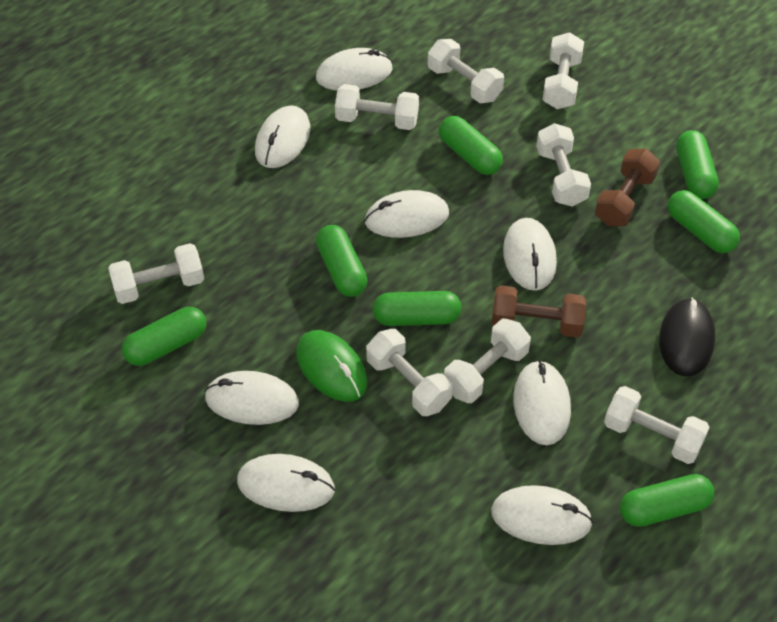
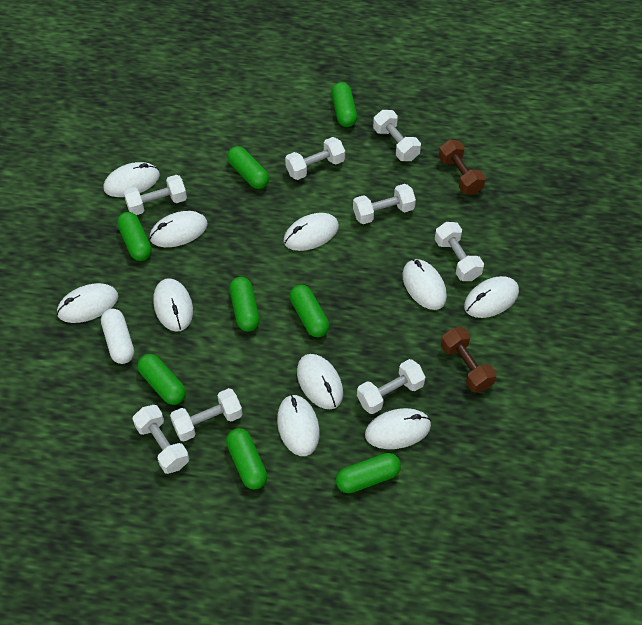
black mouse: [659,298,715,376] = 1 -> none = 0
green capsule: [122,307,206,366] [316,225,368,297] [373,291,462,326] [439,116,503,175] [620,474,714,527] [668,190,740,253] [676,130,719,199] = 7 -> [117,212,152,261] [137,354,186,405] [226,428,267,490] [227,146,269,189] [229,277,260,331] [290,285,329,337] [331,82,357,127] [336,453,401,493] = 8
green mouse: [296,330,367,402] = 1 -> none = 0
white capsule: none = 0 -> [101,309,134,364] = 1
white mouse: [204,371,299,425] [237,454,335,512] [255,105,310,168] [316,48,393,91] [364,190,449,238] [491,485,593,545] [503,218,557,291] [513,360,571,445] = 8 -> [57,283,118,323] [103,162,160,197] [150,211,208,247] [153,278,193,332] [277,394,320,456] [283,213,339,251] [297,354,343,409] [365,408,431,449] [402,259,447,310] [464,276,519,318] = 10

